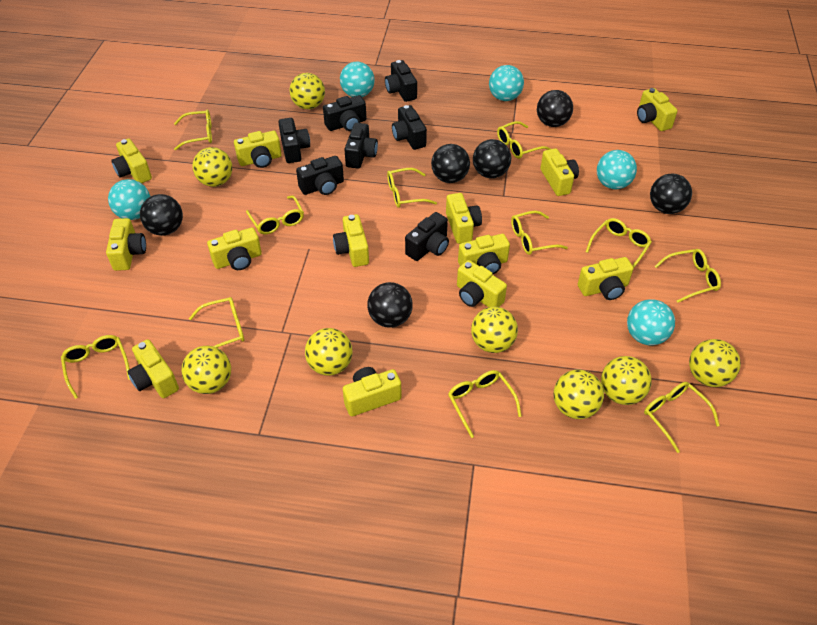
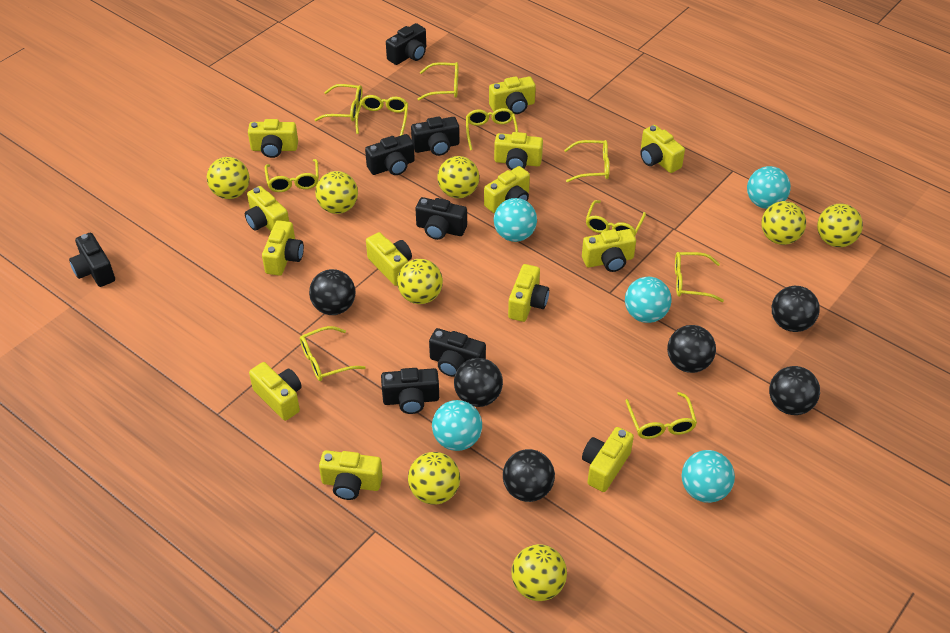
yellow glasses: [61,335,130,399] [174,110,212,150] [189,297,244,348] [246,196,304,234] [387,168,437,208] [448,370,522,438] [497,121,551,159] [511,211,568,255] [586,218,652,268] [644,382,720,453] [655,249,721,303] = 11 -> [265,159,319,192] [300,326,366,381] [314,84,363,121] [355,95,408,136] [418,62,458,100] [466,108,518,150] [564,140,610,183] [586,200,646,236] [625,392,697,439] [675,252,724,302] = 10

